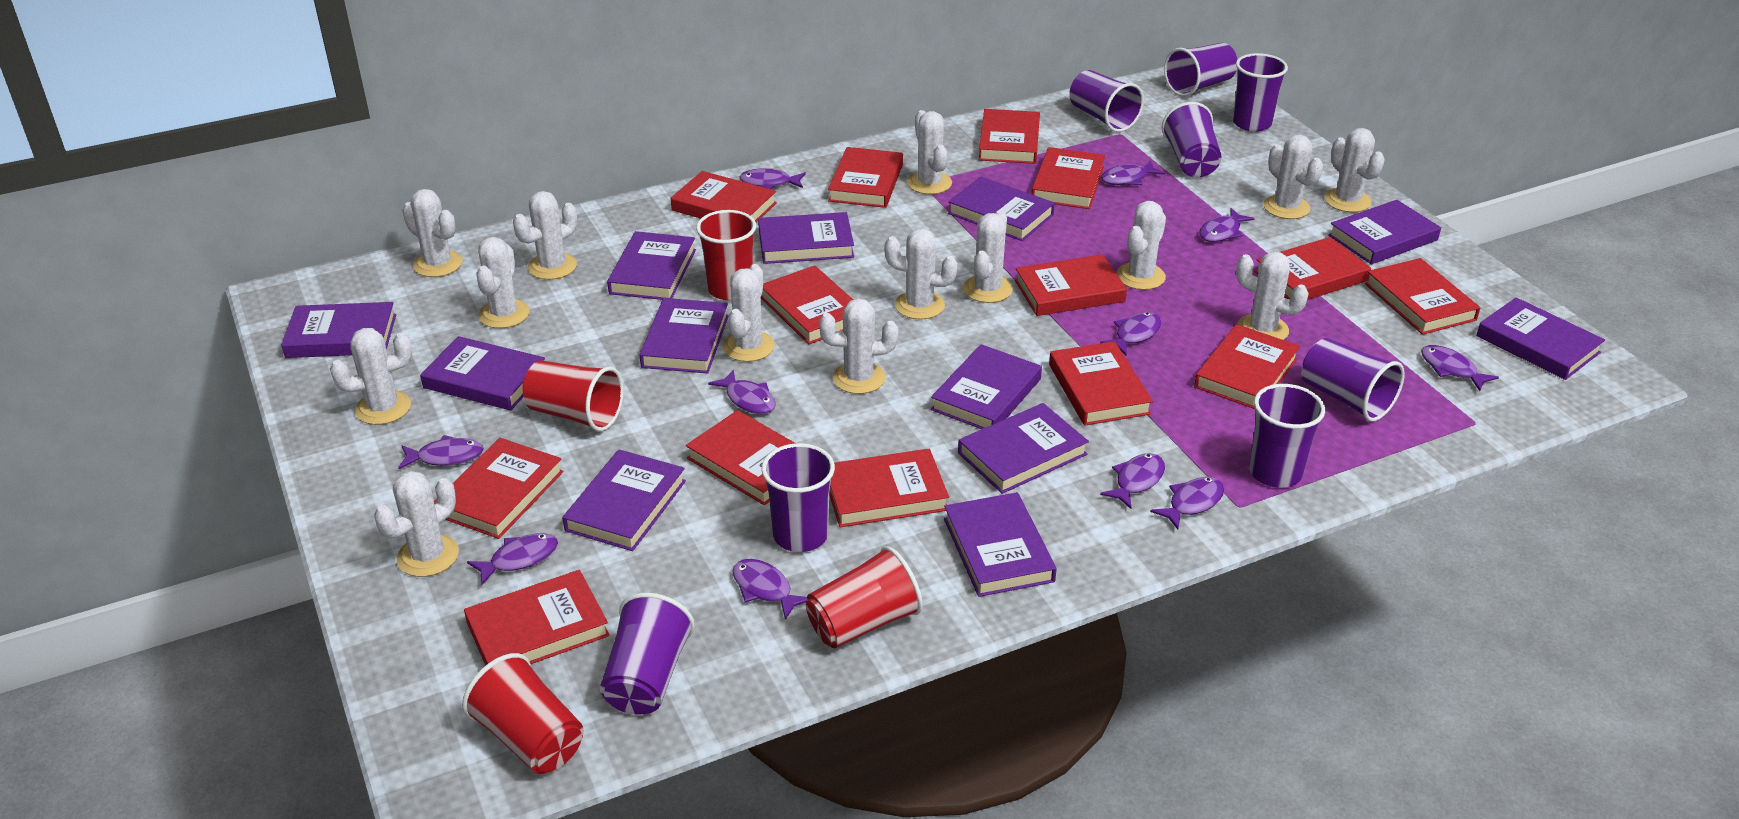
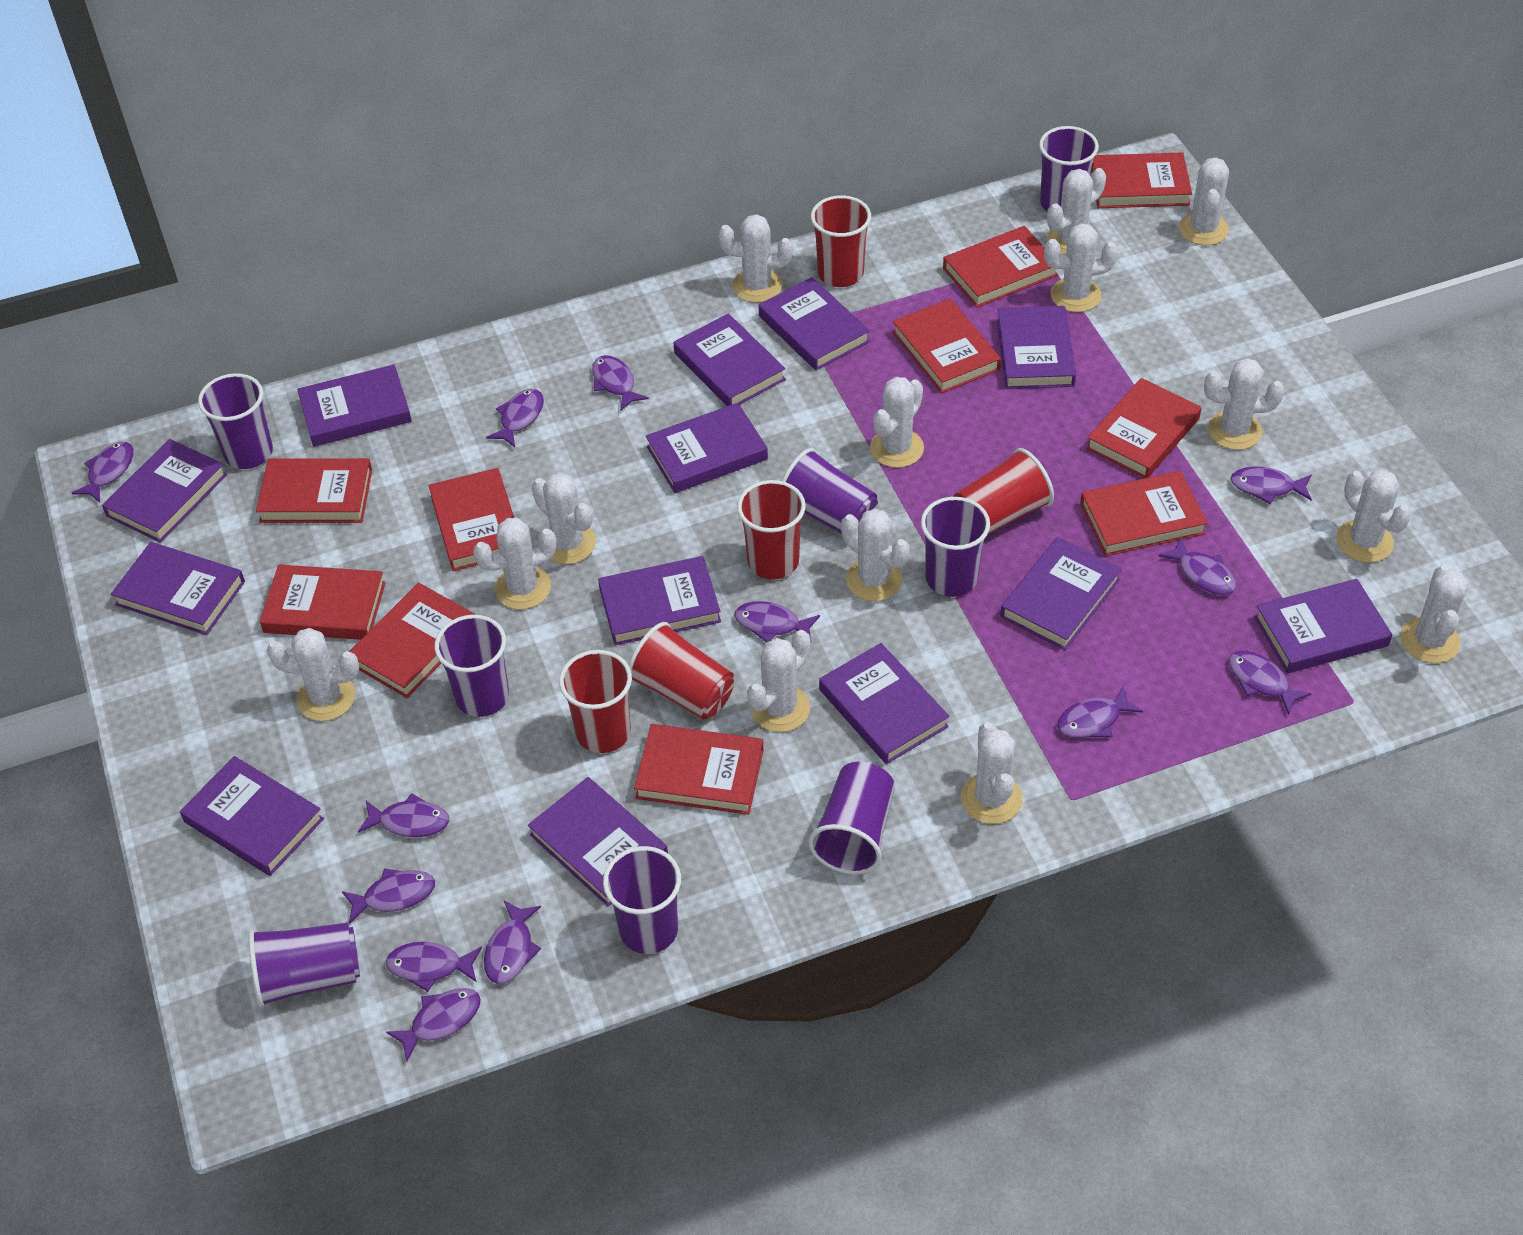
purple book: [281,302,396,358] [420,336,545,411] [562,449,686,551] [607,231,696,300] [640,298,728,373] [758,212,854,264] [931,344,1042,429] [944,492,1057,597] [948,176,1055,241] [958,403,1089,494] [1328,200,1441,264] [1476,297,1605,380] = 12 -> [102,439,227,543] [111,542,245,635] [180,756,324,876] [297,365,412,447] [528,777,668,906] [598,556,721,646] [646,403,768,493] [674,313,786,406] [759,277,870,370] [819,643,949,764] [997,306,1076,389] [1000,537,1122,650] [1254,579,1392,673] = 13
purple fish: [398,435,484,469] [467,533,558,585] [708,370,776,414] [733,559,807,620] [740,168,806,189] [1100,312,1162,355] [1100,453,1165,509] [1101,160,1165,185] [1150,477,1224,529] [1199,208,1255,242] [1421,345,1499,391] = 11 -> [72,442,134,502] [342,868,435,924] [358,793,449,837] [386,942,482,992] [386,988,481,1062] [484,900,541,984] [486,389,544,447] [592,355,649,411] [735,601,820,643] [1057,685,1143,738] [1158,537,1236,595] [1229,651,1312,715] [1230,467,1312,504] = 13
red book: [434,438,563,539] [464,570,610,665] [671,171,777,222] [686,410,795,505] [761,265,853,344] [828,147,903,208] [829,449,949,527] [979,109,1040,164] [1015,254,1127,316] [1031,147,1105,209] [1049,341,1153,426] [1194,324,1300,410] [1254,237,1371,300] [1365,258,1481,335] = 14 -> [256,458,372,523] [260,564,385,640] [349,583,476,698] [428,468,514,571] [634,724,764,815] [892,299,1001,393] [943,226,1058,308] [1080,471,1208,556] [1086,378,1201,478] [1091,152,1192,208] = 10
red cup: [462,653,584,774] [522,360,624,431] [696,210,756,300] [806,546,923,648] = 4 -> [559,650,632,753] [628,622,734,720] [737,480,806,579] [811,195,871,287] [953,448,1054,535] = 5

